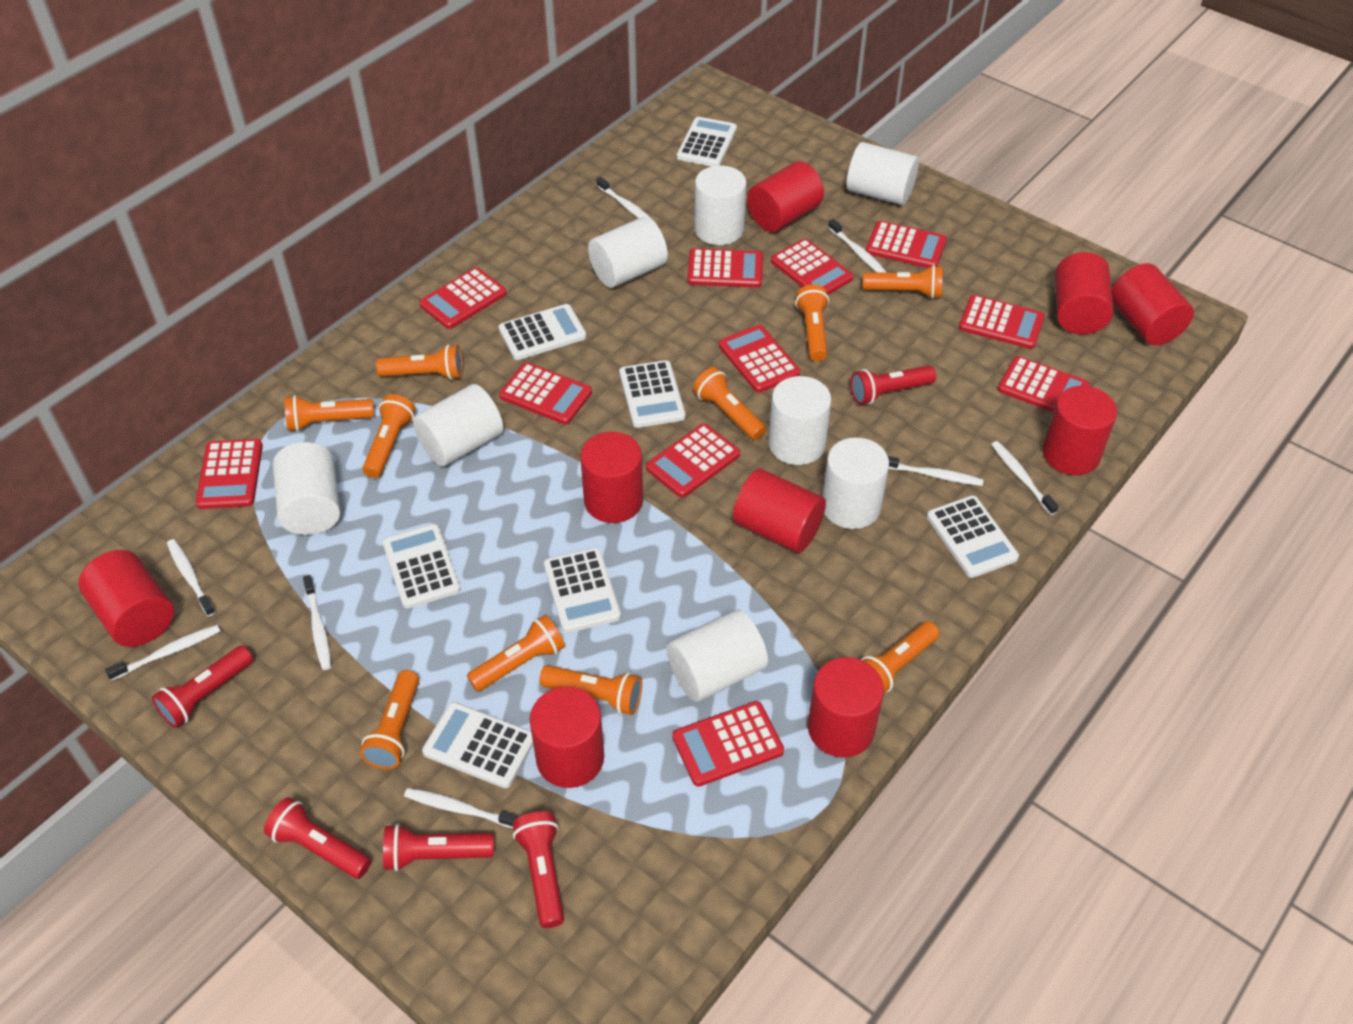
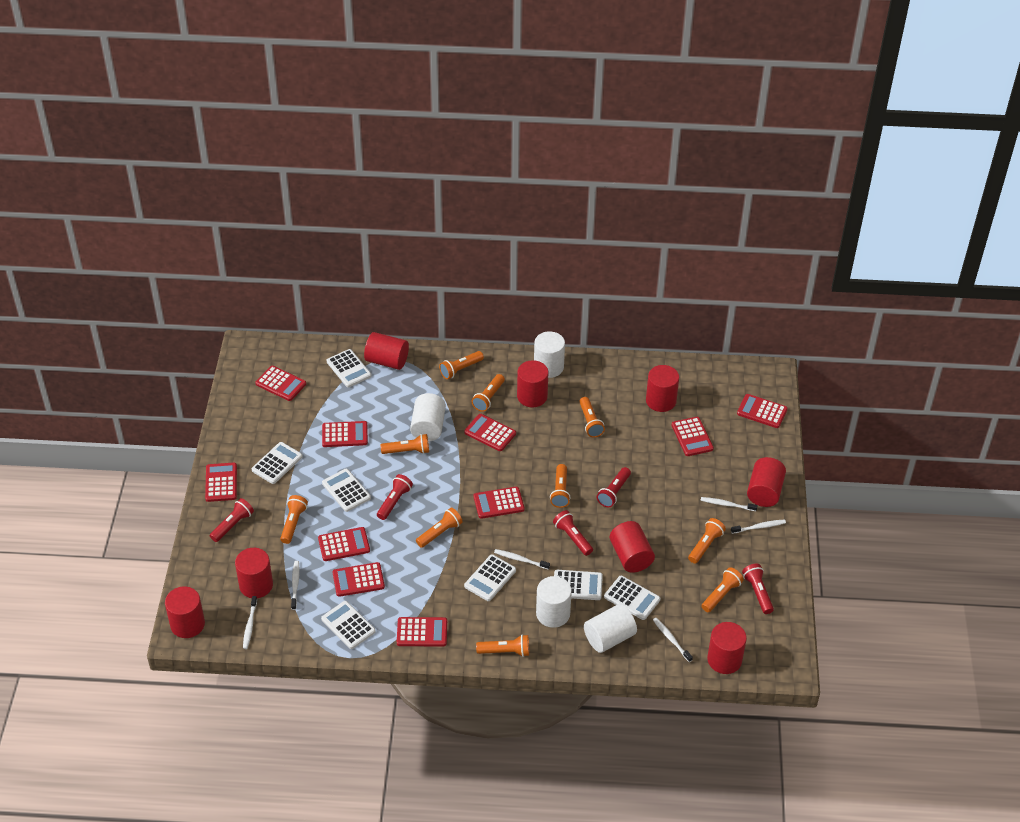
red calculator: [196,439,263,509] [419,267,506,329] [499,362,592,424] [646,424,740,498] [672,701,784,787] [687,248,763,288] [719,325,800,393] [771,239,853,295] [866,221,947,268] [959,295,1045,349] [998,356,1090,412] = 11 -> [205,463,237,502] [255,366,306,401] [318,527,370,561] [322,421,368,447] [333,562,385,597] [397,617,447,647] [464,414,516,451] [474,487,524,519] [672,417,714,456] [737,394,788,428] = 10
red cylinder: [78,550,174,647] [530,687,604,788] [580,432,643,523] [733,469,826,553] [747,161,824,232] [808,657,884,758] [1042,386,1117,475] [1055,252,1113,334] [1112,263,1194,345] = 9 -> [165,587,205,638] [235,548,273,598] [364,332,409,370] [517,360,549,407] [610,521,655,573] [646,365,679,412] [707,622,747,674] [747,457,786,507] = 8
white cylinder: [273,442,341,535] [413,384,503,467] [588,217,668,288] [667,610,768,702] [694,165,747,245] [768,376,831,465] [822,437,889,529] [846,142,919,205] = 8 -> [410,393,446,441] [534,331,565,378] [536,576,572,628] [584,604,637,653] = 4
white toothbrush: [105,625,220,681] [167,539,215,617] [303,575,331,670] [404,788,520,828] [596,177,656,223] [828,219,887,273] [888,456,984,486] [991,441,1059,515] = 8 -> [243,596,257,649] [291,561,300,610] [494,549,550,570] [653,618,693,662] [701,497,758,511] [731,520,786,534] = 6

